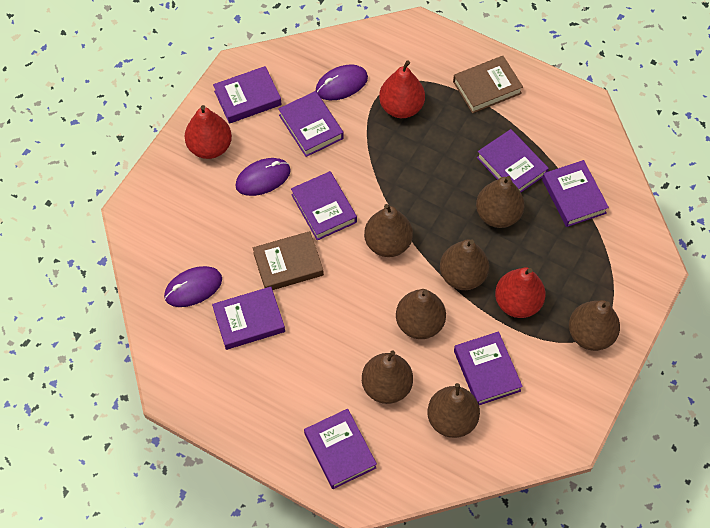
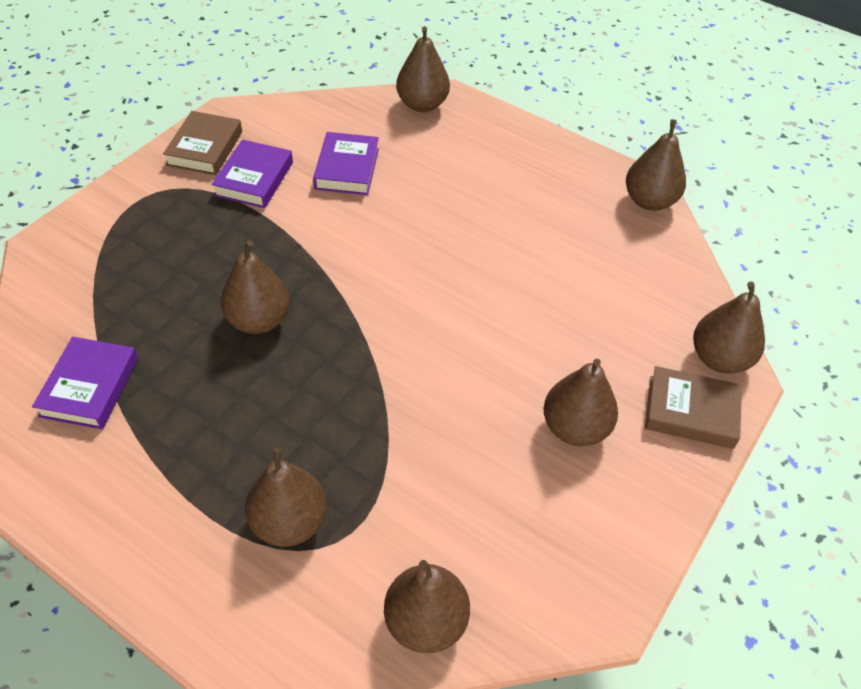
purple book: [212,287,285,350] [213,66,282,124] [278,91,344,157] [291,171,357,240] [304,409,377,489] [454,331,523,405] [477,129,549,192] [542,160,609,227] = 8 -> [32,337,138,429] [211,139,293,208] [313,132,379,195] = 3
purple mouse: [164,266,222,307] [235,158,291,196] [316,64,368,100] = 3 -> none = 0
red pear: [184,105,232,159] [379,60,425,118] [495,267,546,318] = 3 -> none = 0

